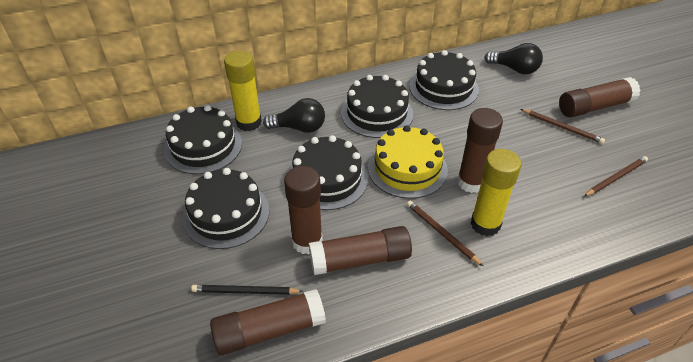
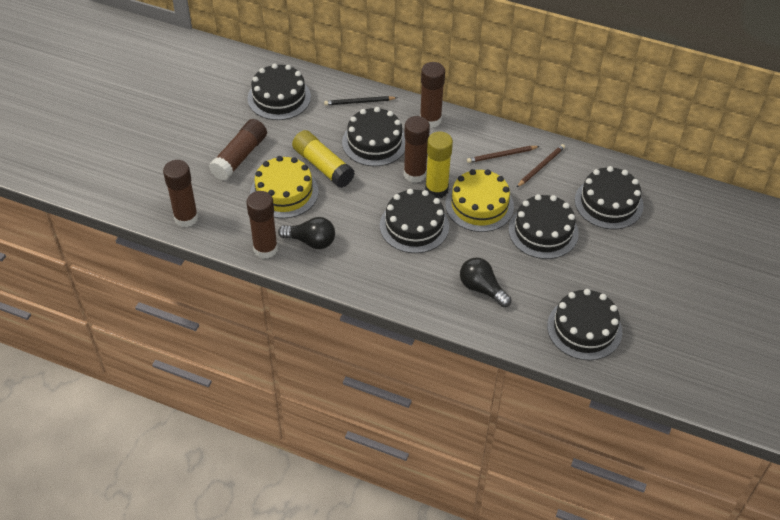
black cake: [164,105,242,174] [182,168,269,249] [290,135,368,210] [341,75,413,138] [409,50,479,110] = 5 -> [248,63,311,120] [342,107,405,166] [380,189,449,253] [509,194,579,259] [547,289,622,360] [575,166,643,229] = 6
brown pencil: [407,201,483,266] [520,109,605,144] [584,156,648,196] = 3 -> [467,146,540,163] [517,144,565,187] = 2
yellow cake: [368,125,448,199] = 1 -> [250,156,319,218] [445,169,514,232] = 2

